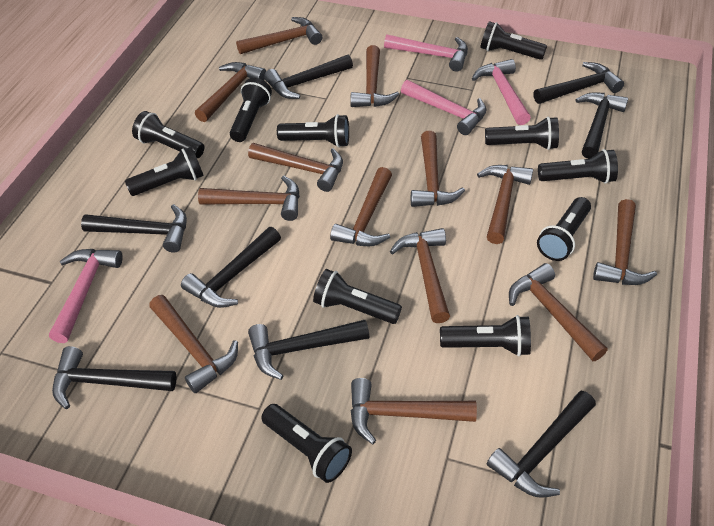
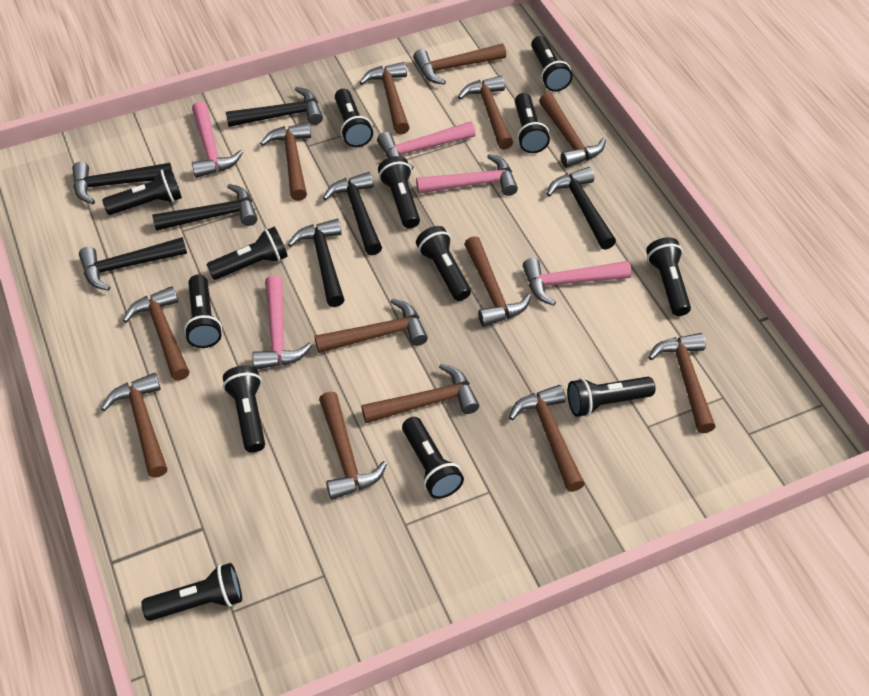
black flashlight: [125,147,204,196] [132,111,205,158] [230,78,272,142] [261,404,352,483] [277,114,349,147] [313,269,402,324] [440,315,531,356] [480,21,547,60] [485,117,559,150] [537,197,591,261] [538,149,618,184] = 11 -> [102,168,182,215] [141,563,242,621] [184,274,222,348] [206,227,288,280] [223,365,265,453] [335,89,373,147] [378,156,420,229] [402,417,464,499] [416,226,471,301] [515,93,550,153] [531,36,573,92] [567,377,656,417] [646,237,691,316] = 13
black hammer: [52,346,177,409] [81,204,187,253] [181,227,281,308] [248,320,369,380] [264,55,353,99] [487,391,596,498] [534,62,624,104] [575,92,628,159] = 8 -> [72,162,172,204] [79,237,187,291] [152,184,258,231] [226,87,323,127] [288,219,344,307] [323,172,382,255] [547,167,616,250] = 7
pink hammer: [49,249,123,343] [384,35,468,72] [401,80,487,135] [472,59,531,125] = 4 -> [192,101,243,178] [252,275,312,369] [377,121,476,169] [416,154,518,196] [523,258,631,306] = 5

